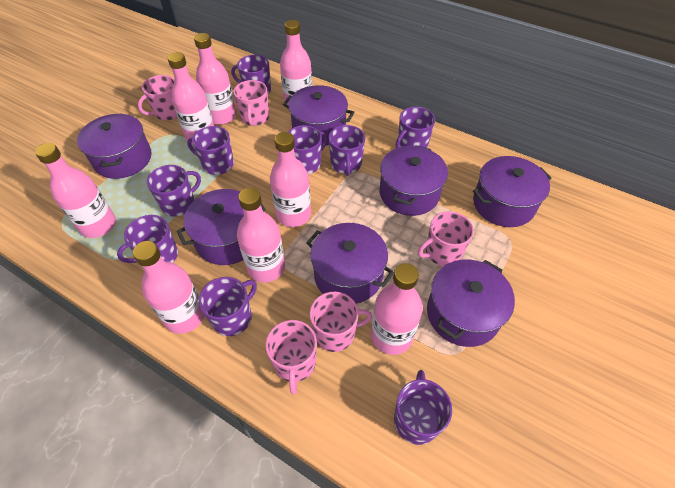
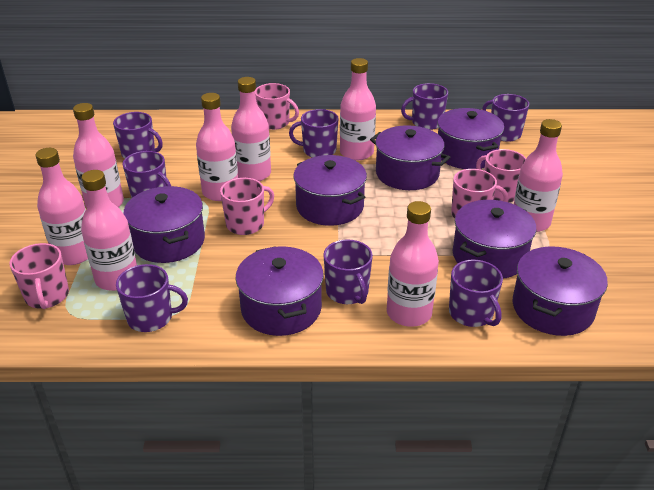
purple mug: [117,215,178,263] [147,165,201,217] [187,126,234,175] [199,277,257,336] [231,55,271,94] [288,125,328,174] [329,125,365,176] [394,370,452,445] [396,107,435,148] = 9 -> [113,112,163,159] [116,264,188,332] [123,151,171,198] [289,109,338,158] [323,239,373,304] [401,83,448,130] [449,260,503,327] [482,94,529,142] = 8

